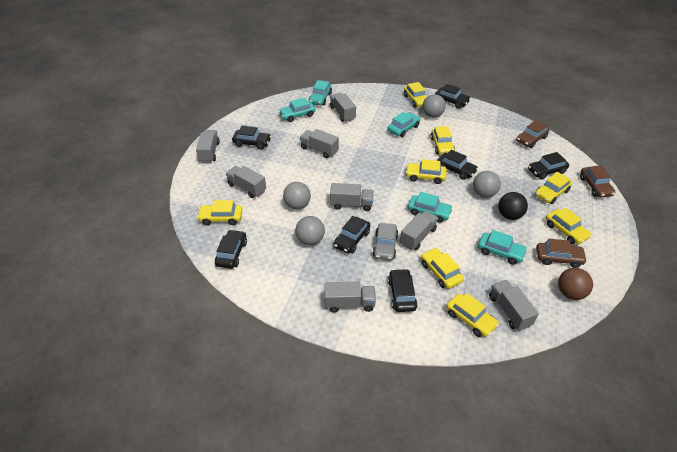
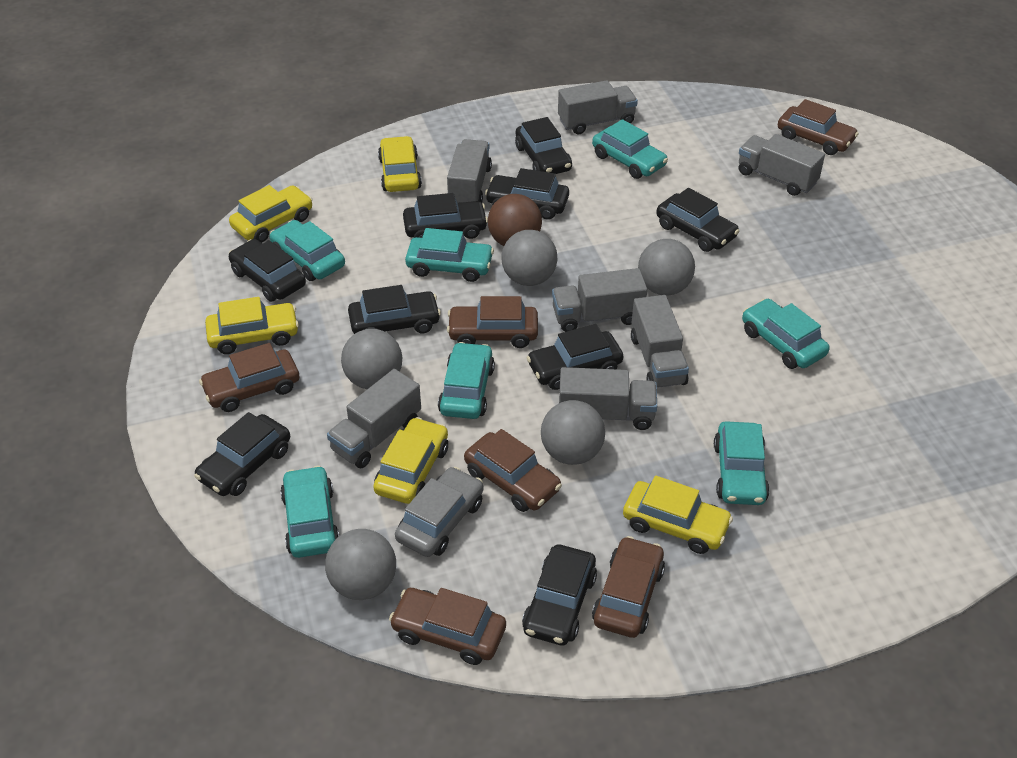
black ball: [498,192,528,220] = 1 -> none = 0
black car: [215,230,247,269] [232,126,271,150] [333,216,370,253] [388,269,418,312] [435,84,471,109] [437,150,478,180] [528,152,569,180] = 7 -> [194,412,290,496] [229,239,306,302] [348,285,441,334] [403,193,488,239] [485,168,569,220] [515,117,572,174] [522,544,597,645] [527,324,623,390] [656,188,739,252] = 9
brown car: [516,120,550,148] [536,239,587,268] [580,165,615,198] = 3 -> [199,343,299,412] [389,588,506,665] [447,296,538,348] [464,429,562,512] [592,536,665,638] [778,99,859,155] = 6
grey ball: [283,182,311,209] [295,216,325,245] [422,94,446,118] [473,171,501,198] = 4 -> [325,529,396,600] [341,329,402,389] [501,230,557,286] [541,400,605,465] [638,239,695,296] = 5
grey truck: [196,130,220,163] [226,166,266,198] [300,129,339,158] [324,282,376,313] [330,93,356,122] [330,183,374,211] [400,211,438,250] [489,280,539,331] = 8 -> [327,369,421,468] [447,139,492,203] [552,268,647,332] [558,80,638,134] [559,367,657,430] [631,295,689,388] [739,134,825,196] = 7
turquoise car: [279,97,316,122] [309,80,332,105] [388,112,420,137] [408,192,453,223] [478,230,528,265] = 5 -> [270,220,345,281] [280,466,339,558] [405,228,494,282] [438,342,495,419] [592,119,668,179] [714,421,770,505] [742,299,830,369] = 7
yellow car: [197,200,243,225] [404,82,427,108] [406,159,447,184] [421,248,464,289] [430,126,455,155] [446,293,499,337] [535,172,572,204] [546,208,592,244] = 8 -> [205,297,299,354] [229,185,313,243] [373,417,448,504] [378,136,422,192] [623,475,733,554] = 5

